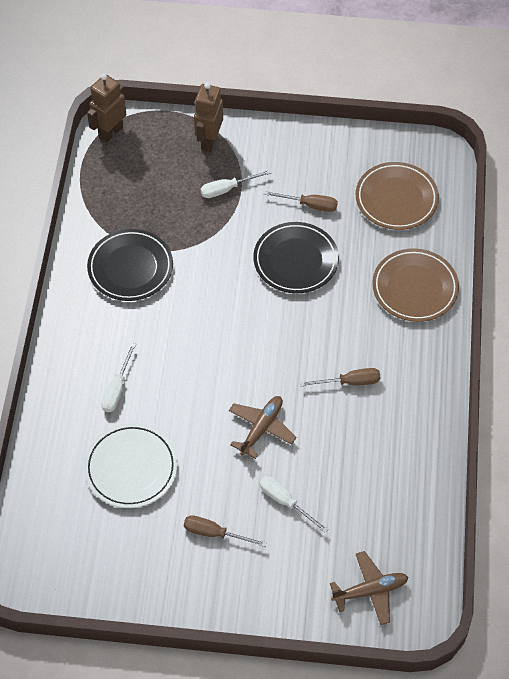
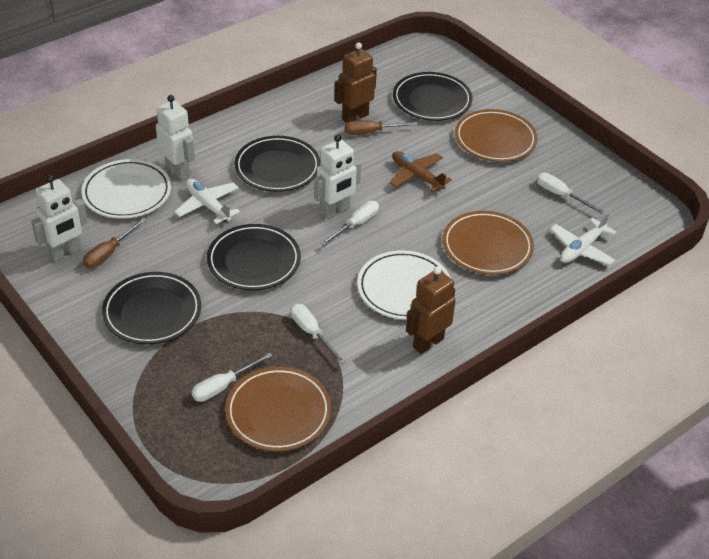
black plate: [87,229,173,301] [253,222,339,293] = 2 -> [102,272,201,345] [207,224,301,290] [234,136,321,192] [393,72,472,121] = 4
brown plane: [229,396,297,459] [330,551,408,625] = 2 -> [389,151,452,193] = 1
brown plate: [356,162,439,230] [372,248,459,322] = 2 -> [225,367,331,451] [442,211,534,275] [455,109,538,162] = 3
brown screwdriver: [184,515,267,547] [264,191,338,212] [300,368,380,386] = 3 -> [83,218,146,268] [345,120,418,135] = 2
white plane: none = 0 -> [174,179,240,224] [550,212,616,265] = 2
white plate: [84,423,177,508] = 1 -> [81,159,171,218] [357,250,451,320] = 2
white robot: none = 0 -> [31,175,88,262] [156,95,195,180] [314,134,361,219] = 3
white screwdriver: [101,343,136,412] [201,170,271,198] [260,476,328,533] = 3 -> [191,352,273,402] [291,304,345,364] [321,201,379,246] [537,173,604,214] = 4

